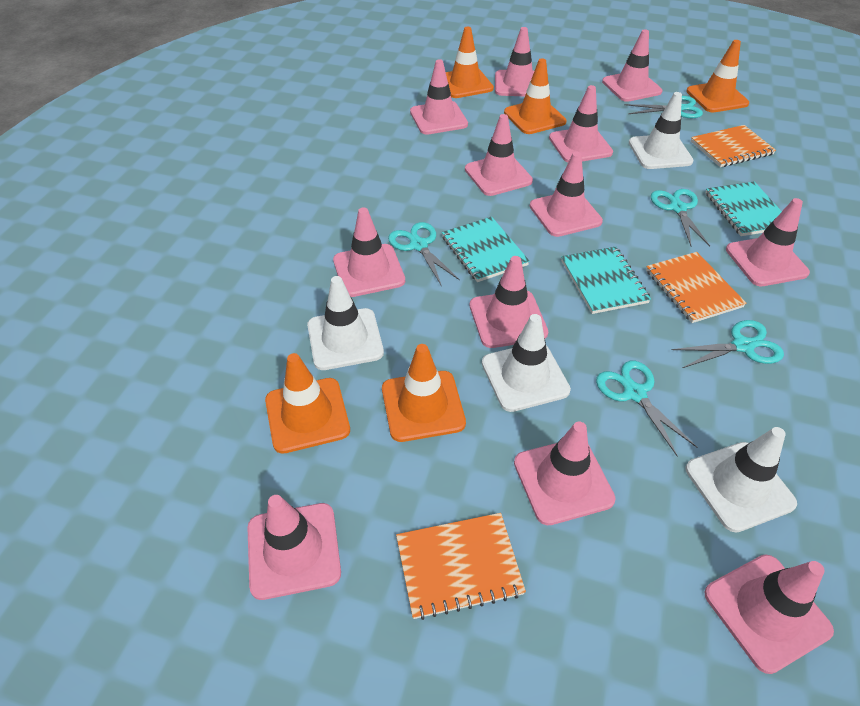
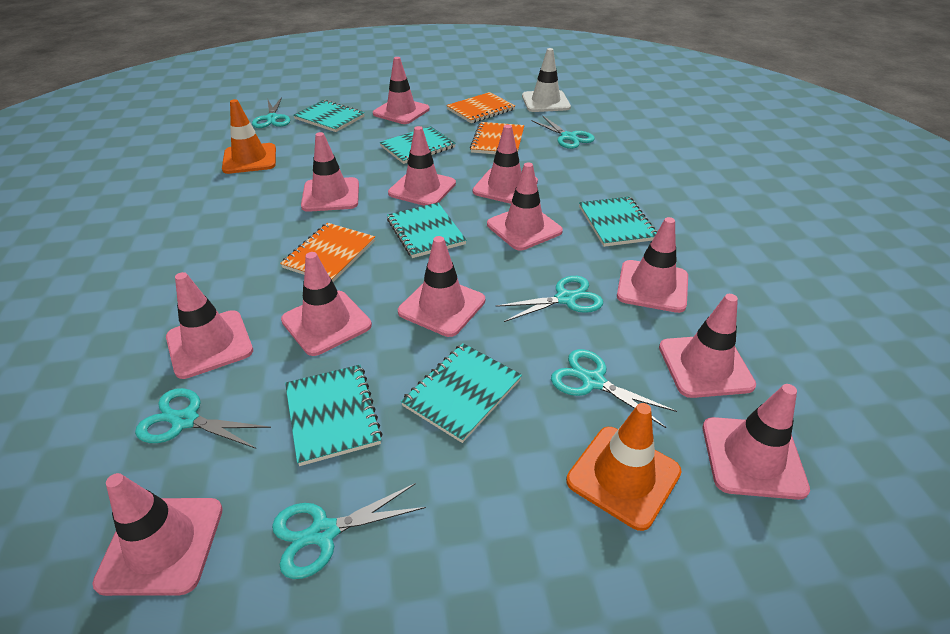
orange traffic cone: [265,353,350,454] [382,344,466,442] [446,26,494,98] [504,58,566,134] [686,40,749,112] = 5 -> [222,99,276,174] [566,403,682,531] = 2
turquoise notebook: [442,217,530,282] [561,246,651,314] [705,181,782,236] = 3 -> [285,365,383,466] [293,100,365,132] [380,126,456,164] [387,203,466,258] [401,343,522,443] [579,196,658,247] = 6
turquoise scissors: [388,222,460,286] [596,361,697,457] [624,96,703,118] [651,189,710,246] [672,320,784,368] = 5 -> [135,388,271,449] [252,97,290,128] [272,483,426,579] [495,276,603,322] [531,115,595,149] [551,349,677,428] = 6
white traffic cone: [307,276,384,370] [482,314,571,412] [629,92,694,169] [686,427,797,532] = 4 -> [522,48,571,112] = 1

